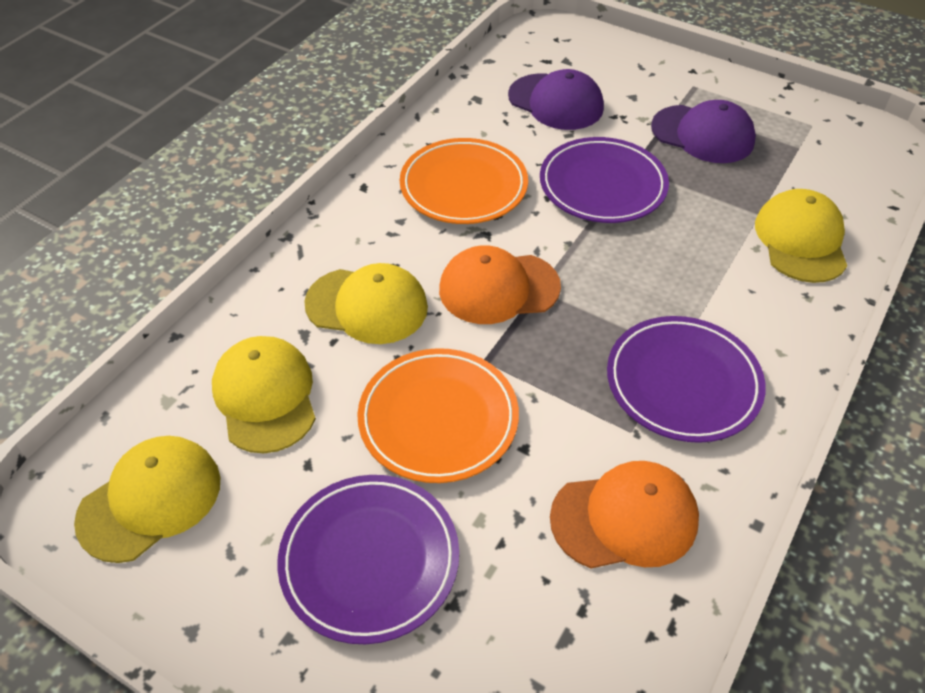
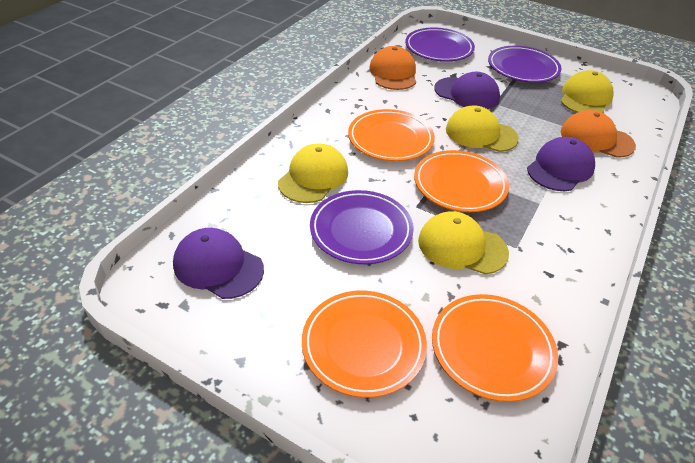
orange plate: [357,348,519,483] [400,138,528,224] = 2 -> [302,291,427,398] [348,109,435,161] [414,150,509,212] [432,294,558,402] = 4
purple cap: [508,69,604,130] [651,100,756,163] = 2 -> [173,228,264,299] [434,72,500,109] [527,137,595,191] = 3

